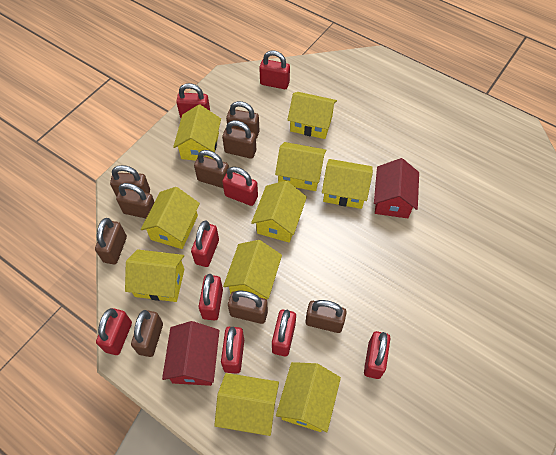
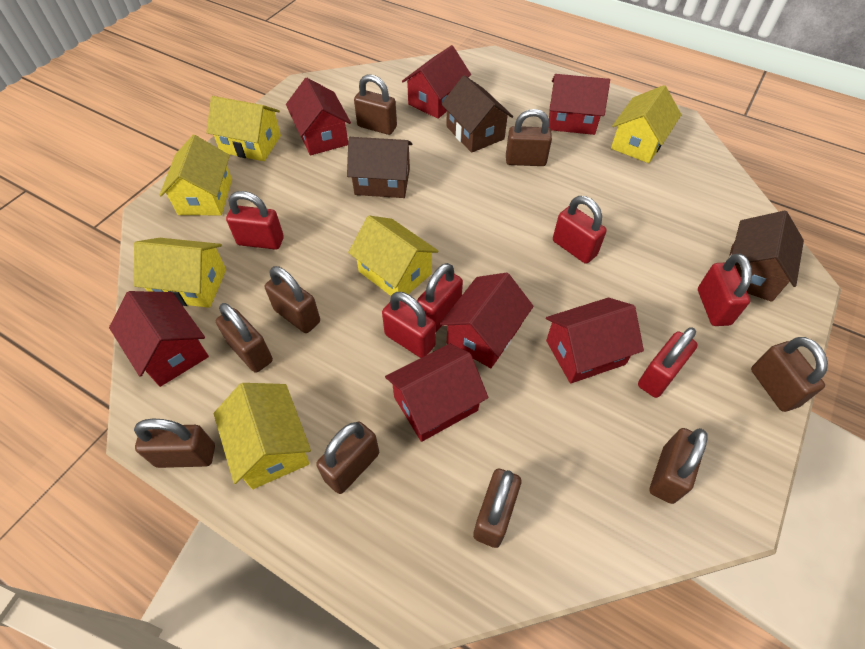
brown house: none = 0 -> [347,137,412,198] [441,75,513,153] [728,211,804,302] = 3
red house: [162,321,220,386] [374,158,419,218] = 2 -> [109,291,209,387] [286,78,351,155] [385,344,488,442] [402,45,471,119] [440,273,534,368] [546,298,644,384] [549,74,610,135] = 7
red padlock: [96,308,132,355] [176,83,210,118] [191,221,219,267] [198,274,223,320] [221,327,244,374] [222,167,258,206] [259,51,290,89] [272,309,296,356] [364,331,390,379] = 9 -> [226,191,284,250] [382,292,436,358] [417,263,463,332] [553,196,607,264] [638,327,698,398] [698,254,752,326] = 6
yellow house: [125,249,185,302] [141,187,200,249] [173,105,221,161] [214,373,279,436] [223,240,282,300] [251,180,307,243] [275,142,327,191] [276,362,341,432] [287,92,337,139] [322,159,373,209] = 10 -> [134,238,226,308] [160,135,232,215] [206,96,281,161] [214,383,311,489] [348,215,439,296] [611,85,682,163] = 6

